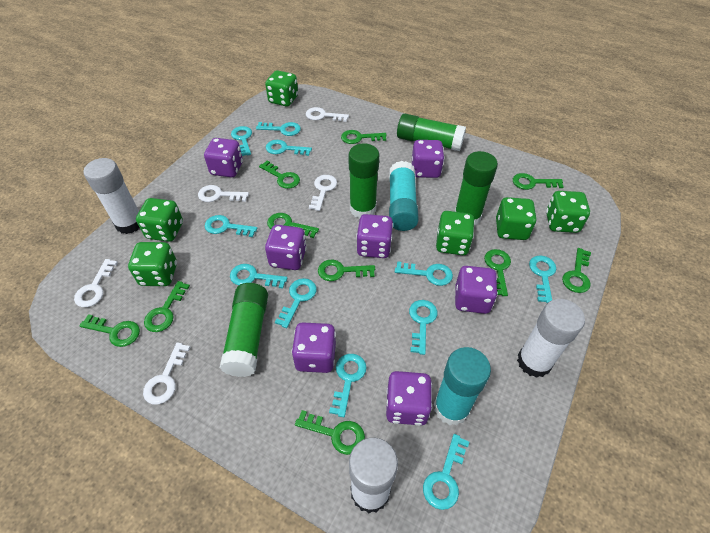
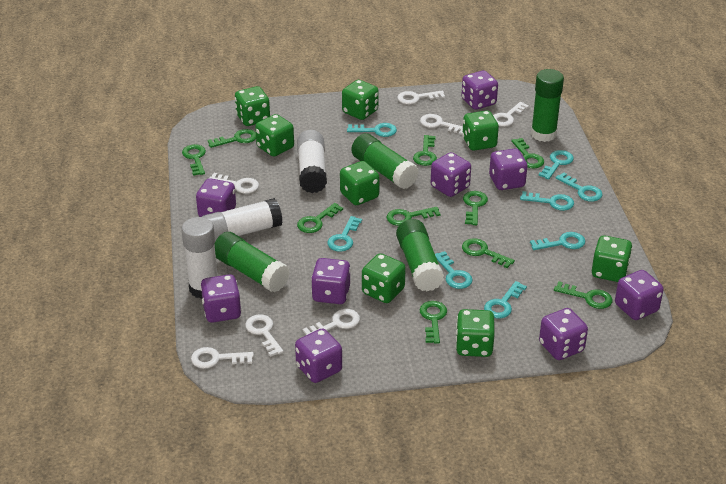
green dice: [128,242,177,286] [136,198,183,242] [265,70,298,107] [436,211,475,255] [496,197,537,240] [546,191,590,233] = 6 -> [235,86,270,126] [255,114,294,157] [340,161,380,205] [342,80,379,120] [362,253,406,303] [456,309,495,357] [462,111,499,151] [592,235,632,282] = 8
purple dice: [204,138,243,177] [265,225,307,270] [292,322,336,373] [356,214,393,258] [386,371,432,426] [412,140,444,178] [455,266,498,314] = 7 -> [196,178,236,217] [200,274,241,323] [295,329,342,383] [311,258,351,304] [431,152,471,197] [461,70,498,110] [489,148,528,190] [539,308,588,360] [615,270,664,320] = 9
turquoise glue stick: [389,161,419,231] [434,347,491,426] = 2 -> none = 0
turquoise key: [205,215,257,237] [230,264,287,289] [231,126,252,156] [256,122,301,136] [266,140,312,156] [275,278,317,328] [329,354,367,417] [395,261,453,286] [409,300,438,355] [423,434,469,510] [529,256,556,303] = 11 -> [327,216,362,252] [347,123,397,137] [435,251,473,289] [484,281,527,318] [520,191,574,211] [530,232,585,250] [538,150,574,180] [556,172,603,202] = 8
white key: [74,259,118,307] [143,343,190,404] [198,185,249,202] [306,107,349,122] [309,175,337,211] = 5 -> [191,347,254,369] [209,173,259,194] [245,314,284,357] [303,309,360,335] [397,90,445,104] [420,114,463,135] [493,102,529,127] = 7

